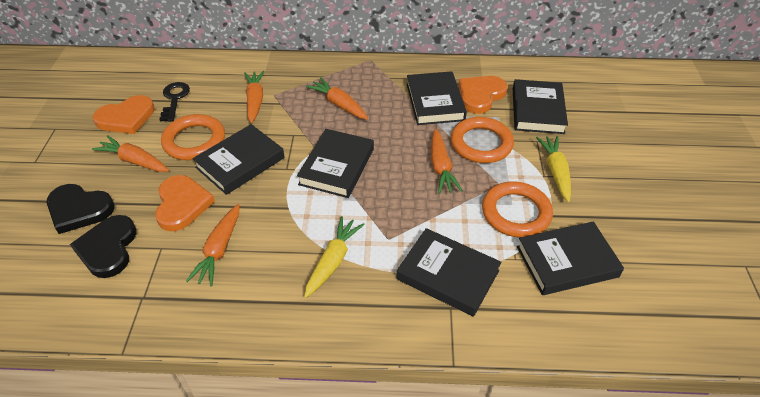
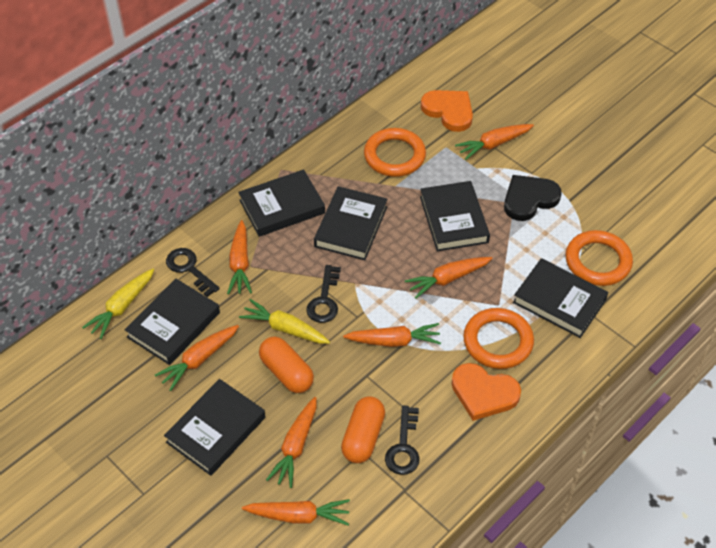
black heart: [47,184,114,234] [70,215,137,278] = 2 -> [504,175,562,221] = 1
black key: [159,82,190,122] = 1 -> [166,248,220,297] [306,265,341,323] [385,405,420,475] = 3
orange capsule: none = 0 -> [259,337,314,393] [341,396,385,463] = 2
orange carrot: [92,135,169,172] [186,204,239,286] [244,71,265,123] [306,77,368,120] [431,129,463,194] = 5 -> [155,325,239,391] [227,220,252,294] [242,499,350,525] [266,397,317,488] [343,323,441,347] [405,257,493,299] [455,124,534,160] = 7
orange heart: [93,95,155,134] [155,175,215,231] [459,76,507,114] = 3 -> [421,90,473,132] [451,363,521,421] = 2

